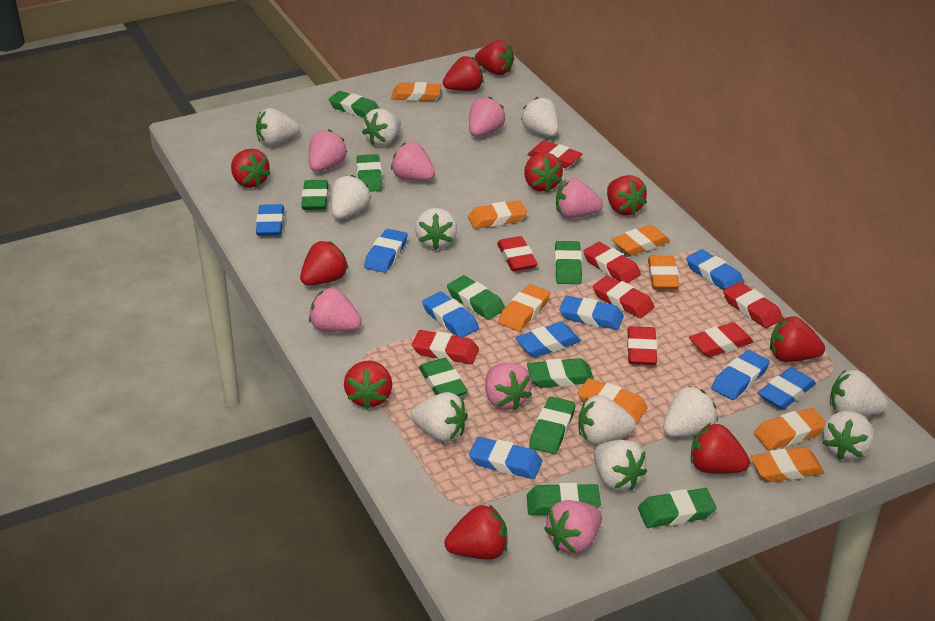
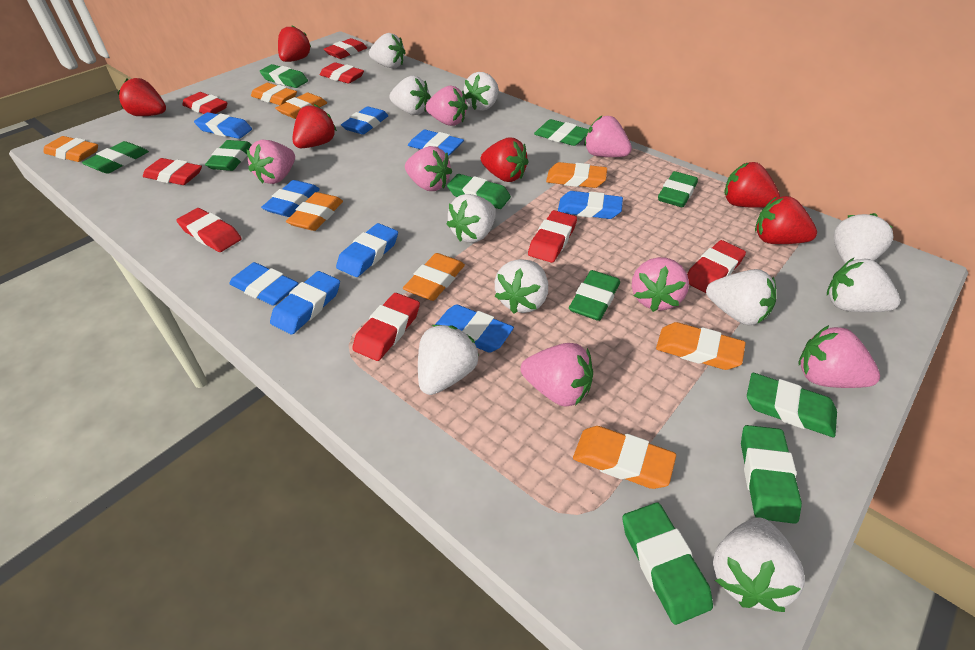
red strawberry: [231,148,271,188] [300,241,349,285] [344,360,392,409] [443,56,484,91] [444,504,508,559] [475,40,514,75] [524,153,563,192] [607,175,647,215] [691,423,750,474] [770,316,825,362] = 10 -> [118,78,166,116] [278,25,311,62] [292,104,337,148] [481,137,528,182] [724,162,780,208] [755,196,817,244] = 6
white strawberry: [256,108,300,146] [331,175,371,219] [362,108,401,146] [411,392,468,442] [415,208,457,250] [521,97,559,137] [579,395,636,445] [594,440,647,490] [663,386,718,437] [822,411,874,460] [830,370,888,416] = 11 -> [369,33,406,69] [389,76,431,115] [418,325,479,395] [446,194,496,243] [464,72,499,111] [495,259,548,314] [706,269,776,325] [713,517,805,612] [827,258,900,312] [833,213,893,263] = 10

